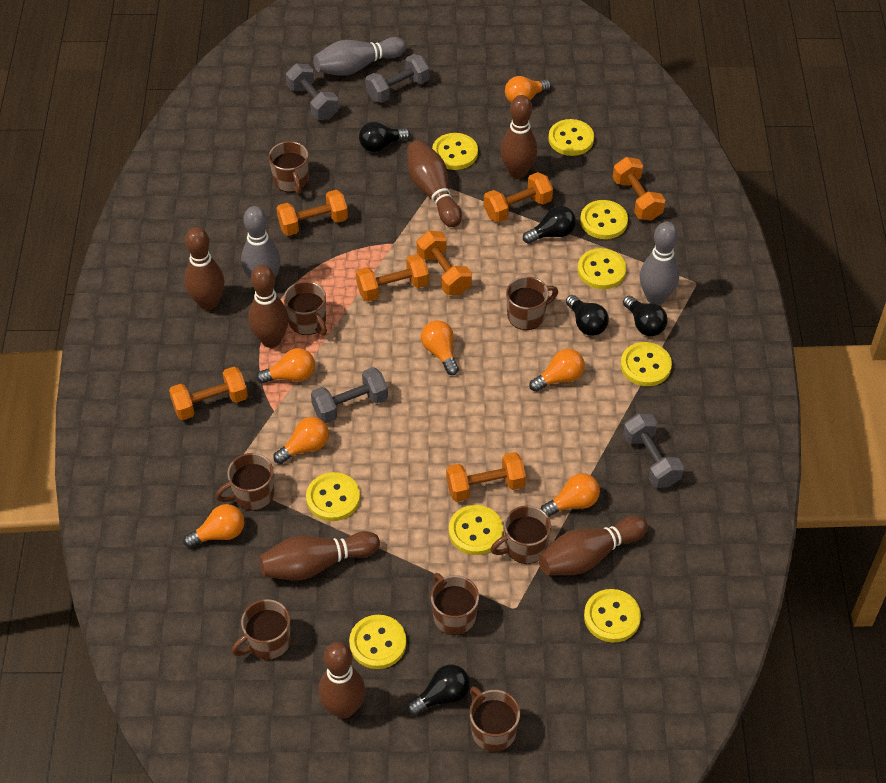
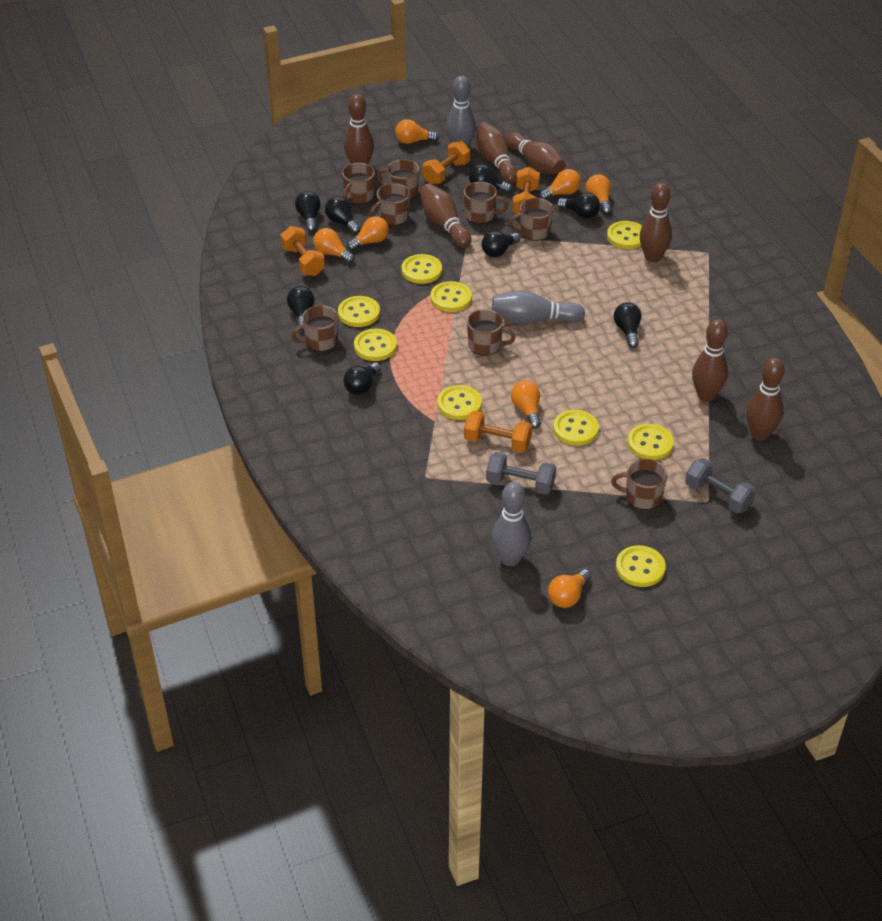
black light bulb: [359,122,410,152] [407,664,470,715] [523,206,576,244] [566,295,609,336] [623,296,668,336] = 5 -> [287,286,314,331] [295,191,321,232] [325,196,361,234] [344,362,381,395] [469,164,512,193] [481,231,520,257] [557,193,600,218] [614,302,641,348] = 8
grey dumbbell: [286,63,339,120] [311,367,388,423] [365,54,430,103] [623,414,684,488] = 4 -> [486,452,556,495] [685,458,756,513] = 2
orange dumbbell: [169,366,248,420] [277,190,348,236] [356,254,429,302] [417,231,472,295] [446,452,526,502] [484,172,553,223] [613,157,665,221] = 7 -> [280,226,325,276] [422,141,470,184] [464,411,532,453] [513,167,540,214] = 4

